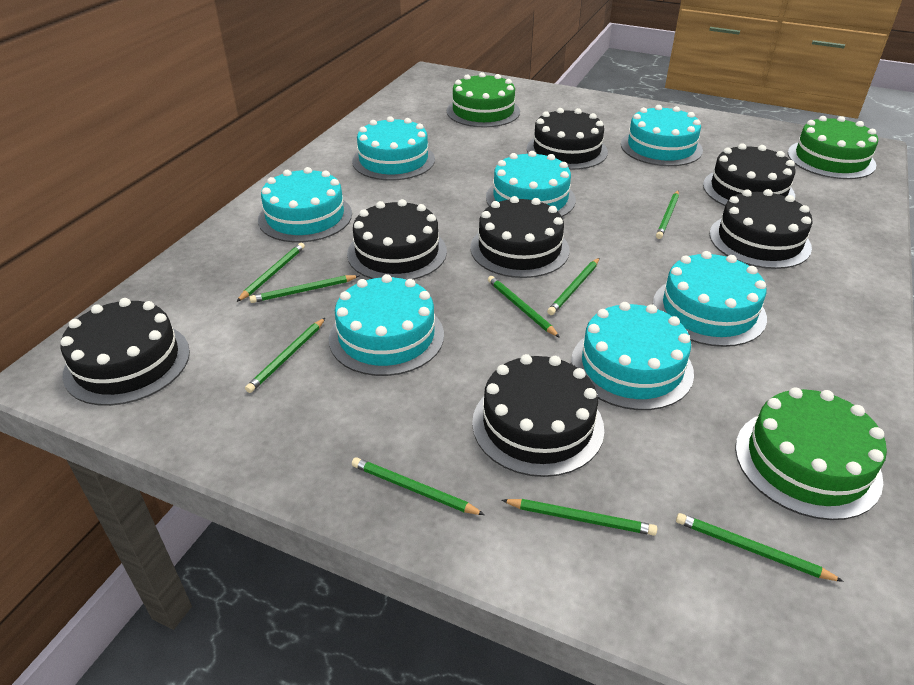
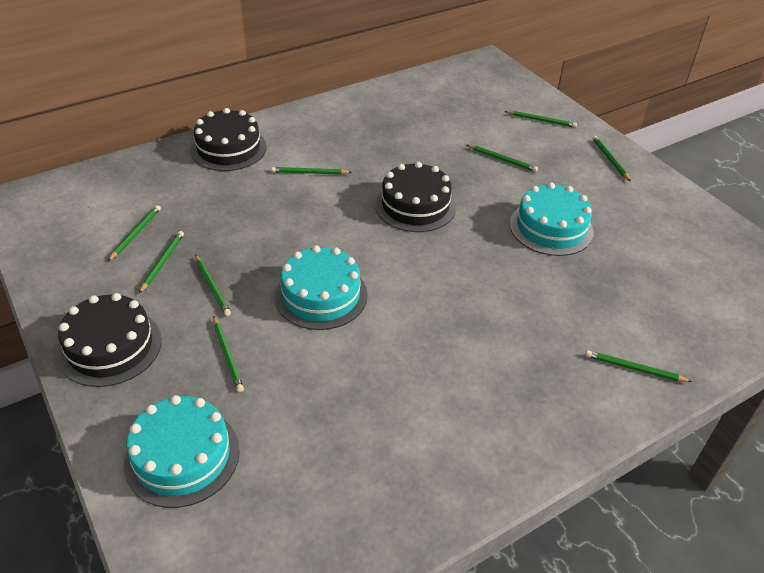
black cake: [60,298,190,406] [347,199,447,280] [470,196,570,278] [472,354,604,477] [527,108,608,170] [703,143,796,206] [709,189,813,269] = 7 -> [58,293,162,387] [191,108,267,171] [375,162,456,232] = 3
green cake: [447,72,520,127] [735,388,887,520] [788,116,878,179] = 3 -> none = 0
turquoise cake: [258,167,352,242] [329,274,444,376] [352,116,435,180] [486,151,576,217] [571,302,694,410] [621,105,703,166] [653,251,767,347] = 7 -> [124,395,240,508] [275,245,368,330] [510,182,594,256] = 3

